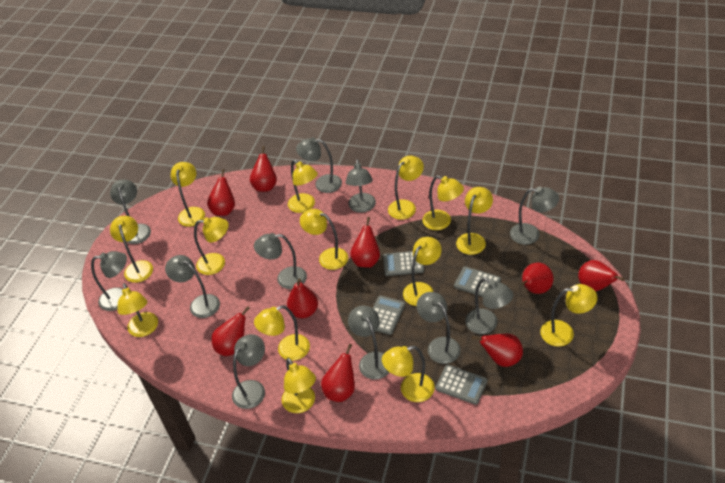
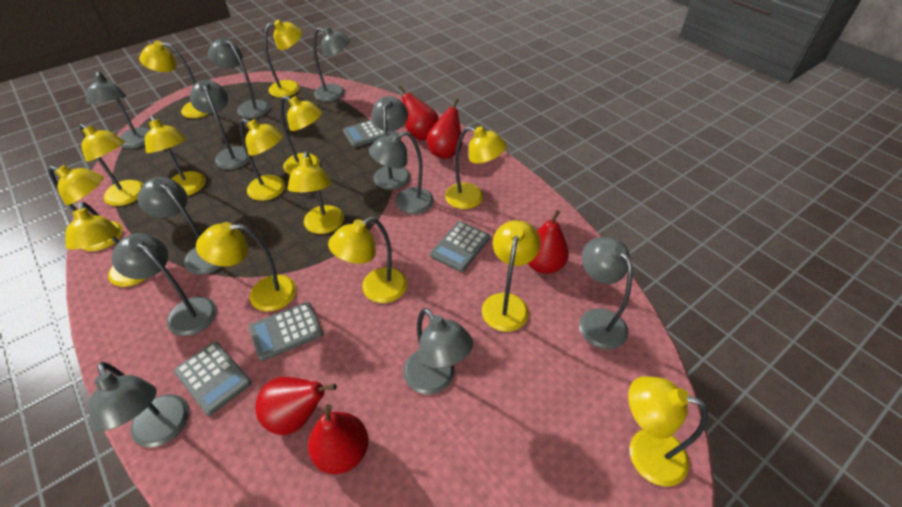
red pear: [207,169,235,216] [212,307,250,356] [250,146,277,192] [287,278,318,318] [321,344,355,402] [350,217,380,268] [472,334,523,367] [521,263,554,294] [578,260,624,291] = 9 -> [255,377,336,435] [308,404,369,474] [398,85,439,141] [427,98,462,159] [528,210,569,274] = 5

